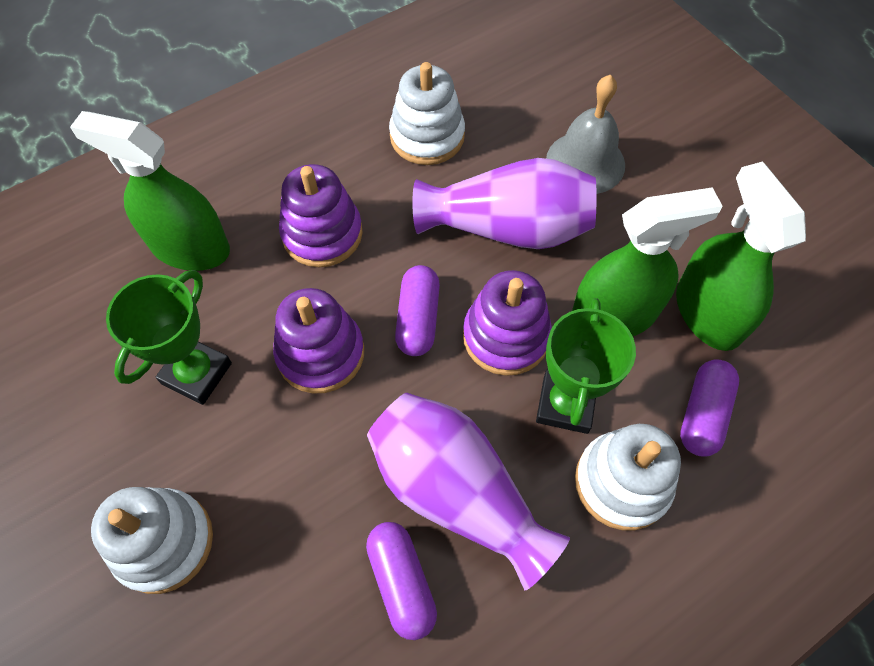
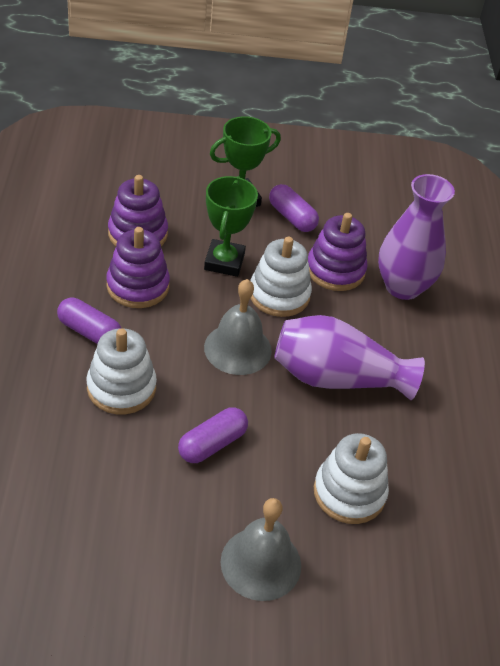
green spray bottle: [70,111,230,271] [572,187,722,336] [676,161,806,351] = 3 -> none = 0
grey bell: [546,75,625,194] = 1 -> [204,279,272,375] [221,498,301,601] = 2

